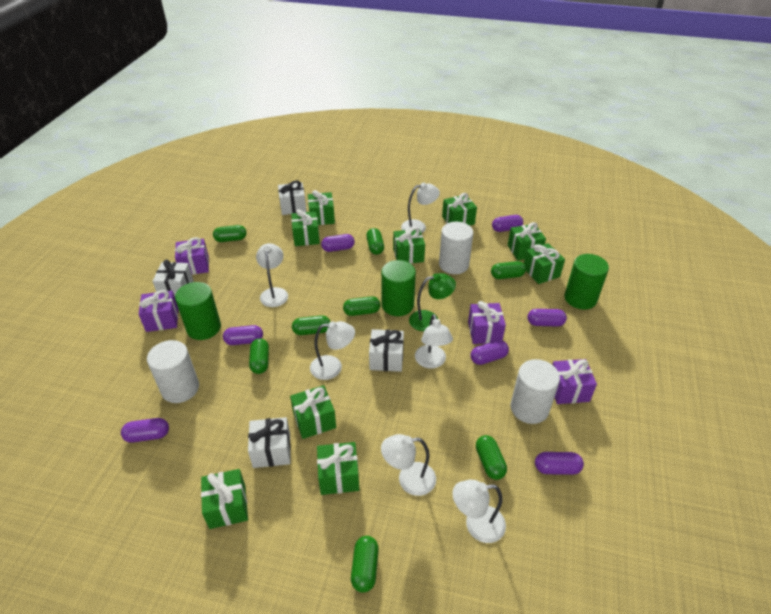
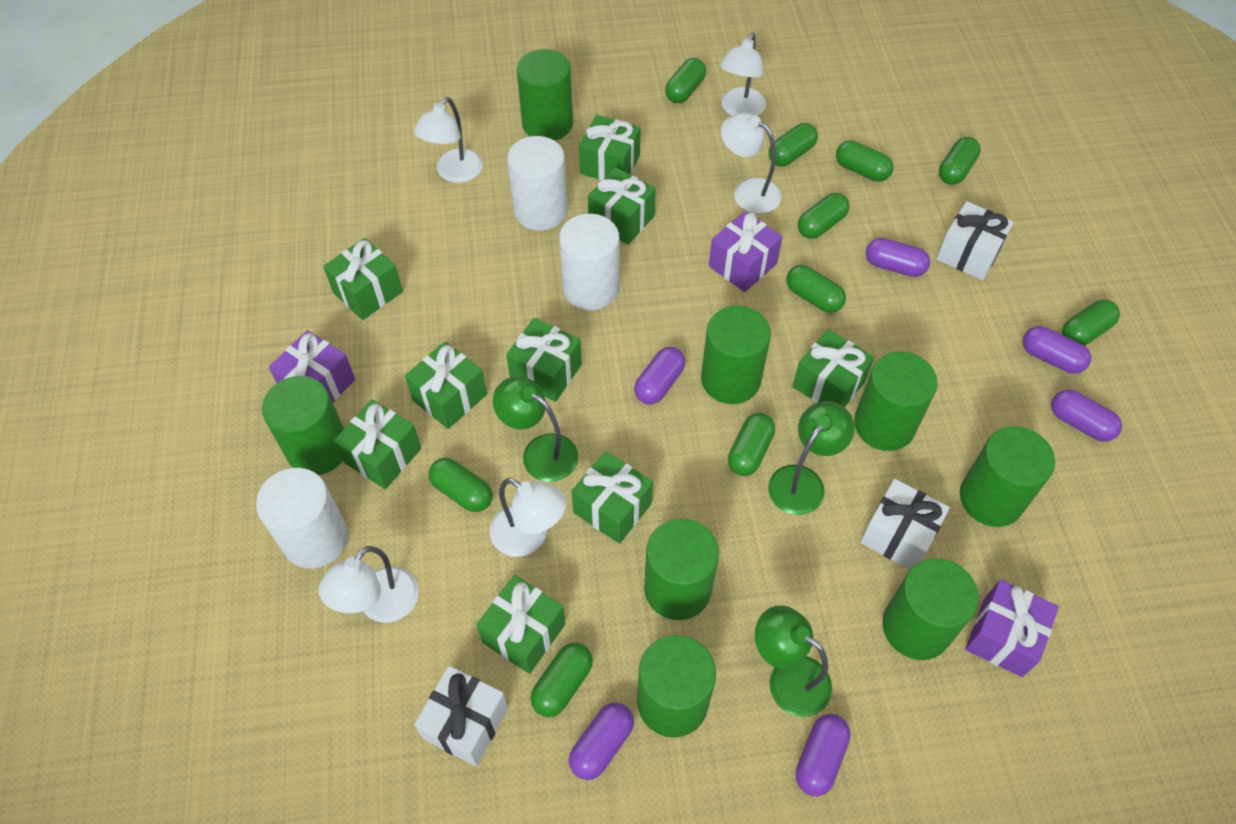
green capsule: [213,225,247,242] [249,338,269,374] [292,315,330,335] [343,296,380,316] [351,536,379,593] [366,228,384,255] [476,435,507,480] [491,261,526,279] = 8 -> [429,458,493,512] [530,642,593,717] [665,58,706,103] [728,413,775,476] [768,123,818,166] [786,265,846,313] [798,193,849,239] [836,140,893,182] [939,137,981,185] [1062,300,1120,346] = 10
green cylinder: [175,282,221,340] [381,260,416,316] [564,254,609,309] = 3 -> [262,376,344,475] [517,49,573,141] [637,635,716,738] [644,519,719,620] [701,306,771,404] [854,352,938,451] [882,558,979,660] [960,426,1055,527] = 8
green lamp: [409,273,456,331] = 1 -> [493,377,578,482] [755,605,832,717] [768,401,854,515] = 3
purple capsule: [121,418,169,443] [223,325,263,345] [321,234,355,252] [471,340,509,365] [492,215,523,232] [527,309,567,327] [535,452,584,475] = 7 -> [569,703,634,780] [634,347,685,404] [796,714,851,796] [866,238,930,277] [1023,326,1091,374] [1051,389,1122,442] = 6
purple gift: [139,290,179,332] [175,237,209,275] [468,301,506,344] [552,359,597,404] = 4 -> [269,330,355,402] [709,211,782,292] [965,580,1059,677] = 3
white gift: [152,259,194,296] [248,417,291,468] [278,180,307,215] [369,329,404,372] = 4 -> [414,666,508,766] [860,479,950,570] [936,201,1014,280] = 3
white lamp: [256,243,288,307] [310,321,355,380] [381,434,436,496] [401,183,440,233] [415,314,453,369] [452,480,506,543] = 6 -> [318,546,419,623] [414,97,483,183] [489,478,566,557] [720,33,766,116] [721,113,782,214] = 5

